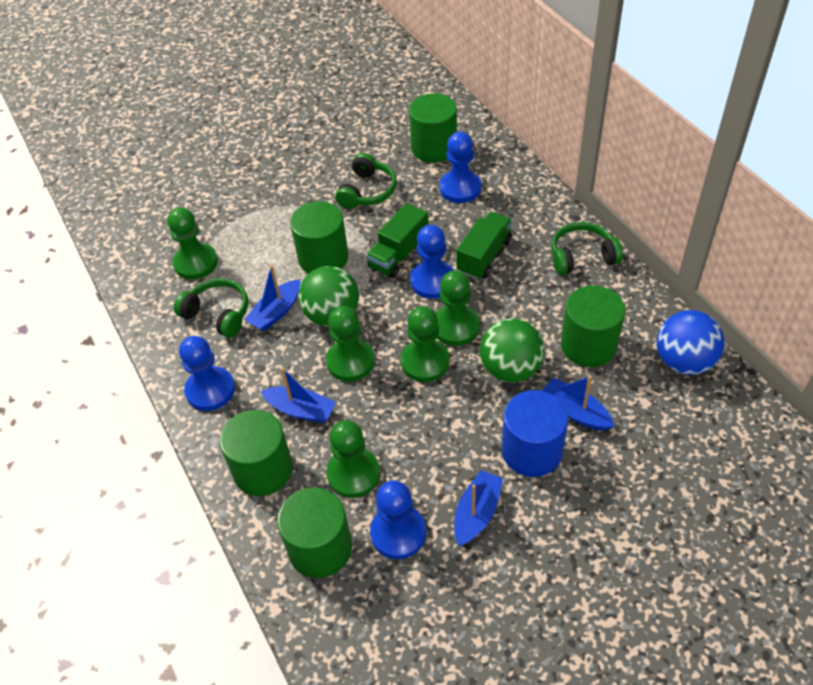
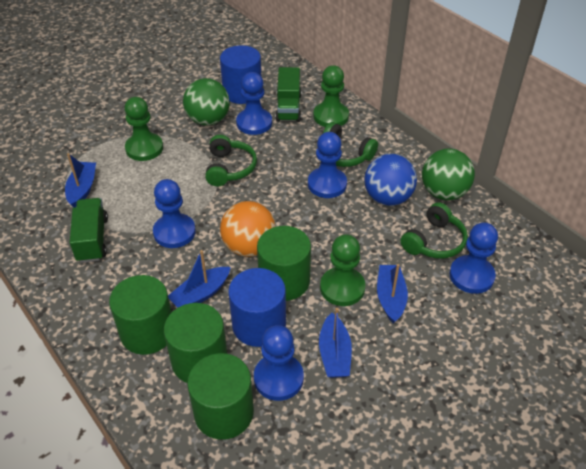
blue cylinder: [502,390,568,477] = 1 -> [220,45,262,104] [228,268,286,347] = 2
blue pawn: [179,336,235,411] [370,480,426,559] [410,225,453,299] [439,132,481,203] = 4 -> [153,179,196,248] [236,72,272,135] [254,325,304,401] [308,132,347,198] [449,222,498,294] = 5
green cylinder: [219,410,293,496] [277,487,352,578] [290,201,349,274] [409,93,457,163] [561,286,625,367] = 5 -> [109,275,172,355] [164,303,227,383] [187,353,254,440] [257,226,311,301] = 4
green pawn: [167,207,218,280] [326,306,375,382] [327,420,380,498] [401,306,450,382] [436,270,480,346] = 5 -> [124,97,163,161] [313,65,349,127] [320,234,366,306] = 3
orange ball: none = 0 -> [220,201,276,257] = 1

